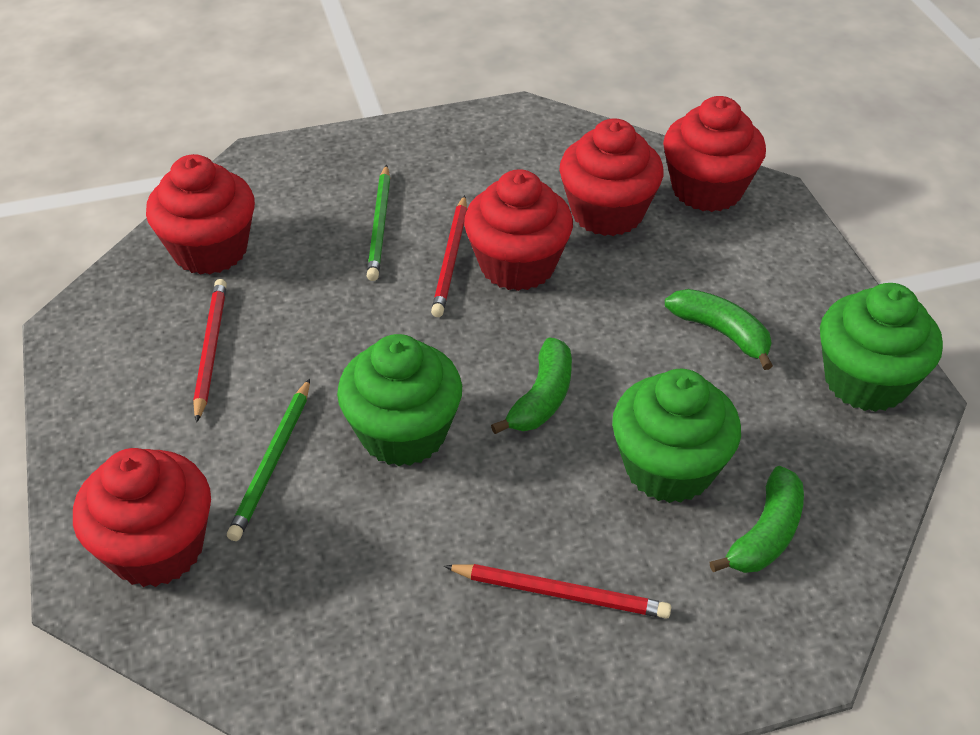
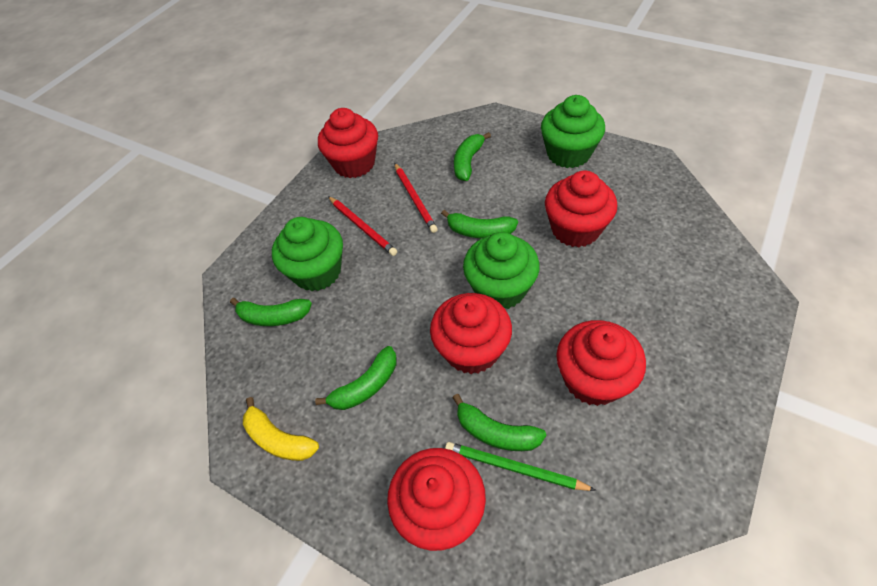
green banana: [491,337,572,434] [665,289,773,370] [709,466,804,573] = 3 -> [230,298,312,326] [315,346,396,410] [441,210,518,239] [452,394,546,451] [454,132,491,181] = 5
green pencil: [227,379,310,541] [367,165,390,281] = 2 -> [445,442,596,491] = 1
red pencil: [193,279,227,423] [431,195,467,317] [444,564,671,619] = 3 -> [328,196,397,256] [394,163,438,233] = 2
yellow banana: none = 0 -> [243,397,319,461] = 1

